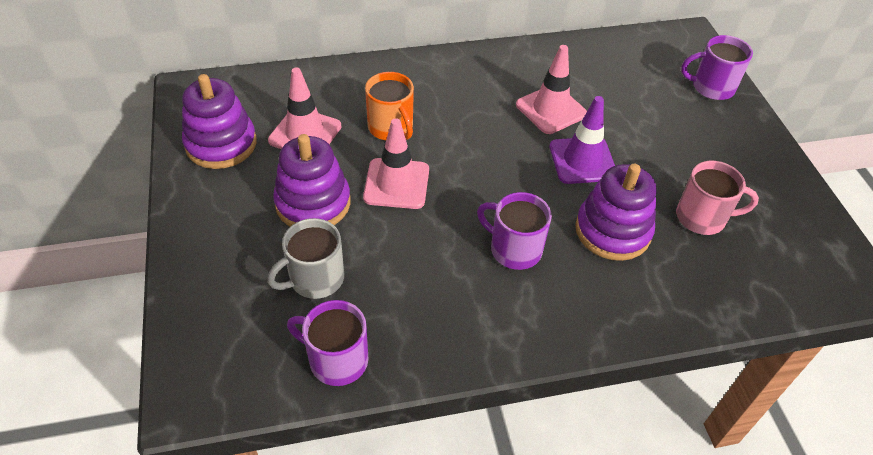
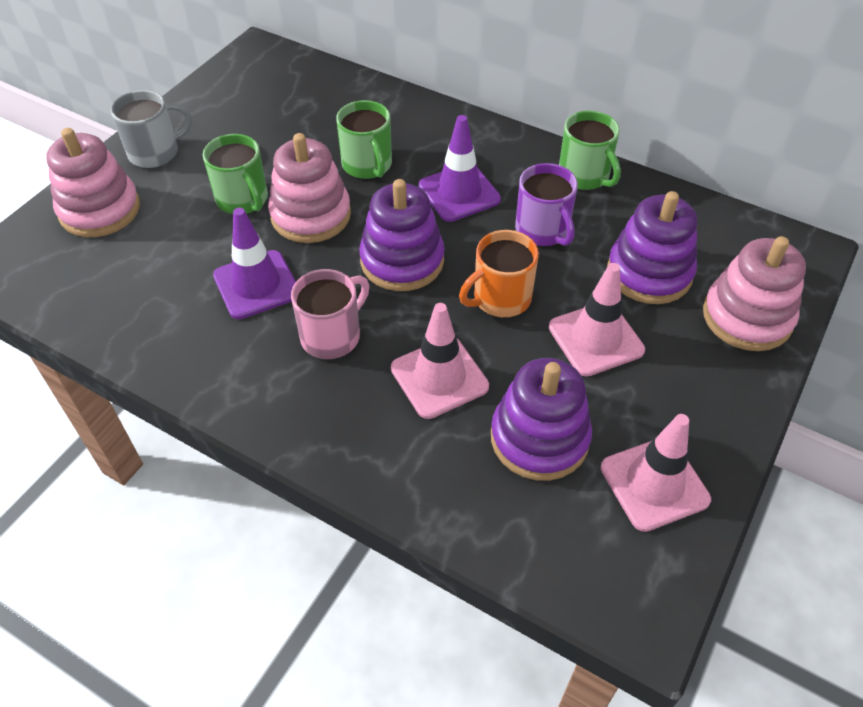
green mug: none = 0 -> [203,134,268,214] [336,100,392,179] [559,111,621,190] = 3
pink stacking toy: none = 0 -> [46,128,140,237] [268,133,351,243] [703,236,806,351] = 3
purple mug: [287,300,369,386] [477,192,552,270] [681,35,753,100] = 3 -> [515,163,578,246] = 1
purple traffic cone: [549,96,615,184] = 1 -> [213,208,296,319] [419,115,501,222] = 2

